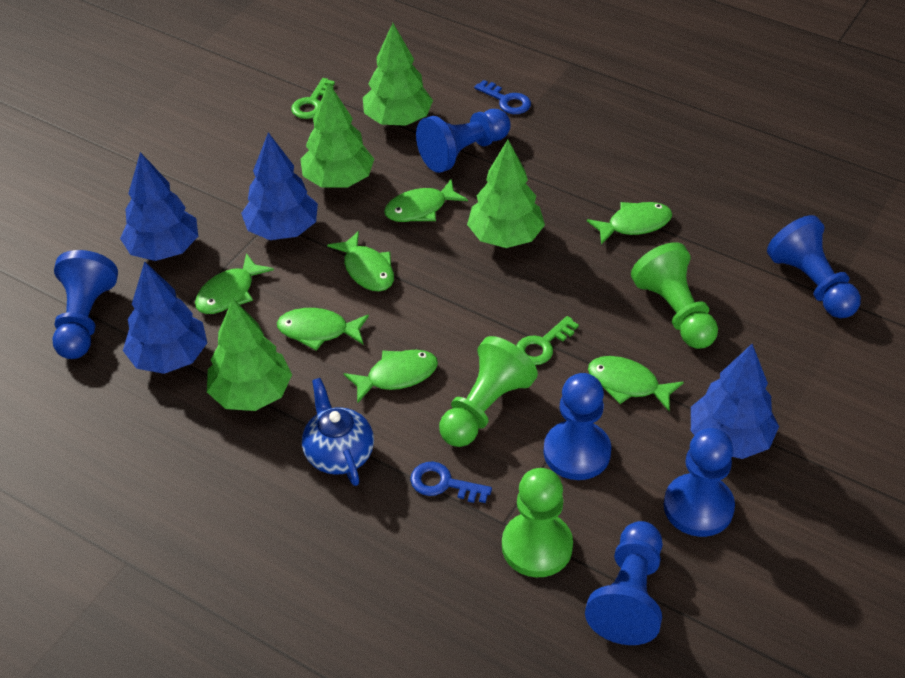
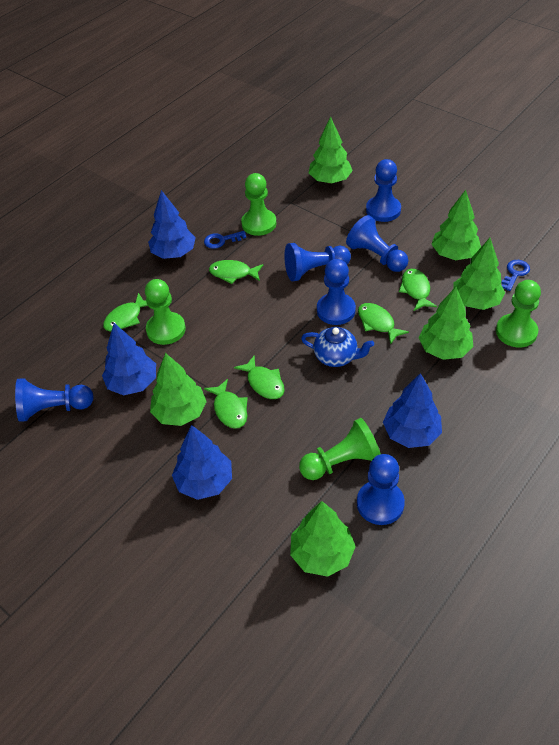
green fish: [195,253,274,314] [277,308,369,351] [327,231,394,292] [343,350,438,403] [384,179,468,222] [587,202,672,245] [588,356,684,411] = 7 -> [103,293,148,332] [204,379,248,429] [209,260,263,284] [234,355,285,399] [358,303,409,345] [399,269,437,311] = 6
green key: [291,78,335,119] [516,316,579,365] = 2 -> none = 0
green pawn: [439,336,538,447] [502,468,573,577] [631,242,718,349] = 3 -> [145,279,186,345] [241,173,277,236] [299,418,381,480] [496,280,541,347] = 4
green tree: [207,299,292,411] [300,83,374,188] [363,23,433,126] [467,140,545,248] = 4 -> [150,353,207,426] [290,501,356,577] [309,117,353,183] [419,287,473,360] [431,190,481,260] [453,238,505,310] = 6

